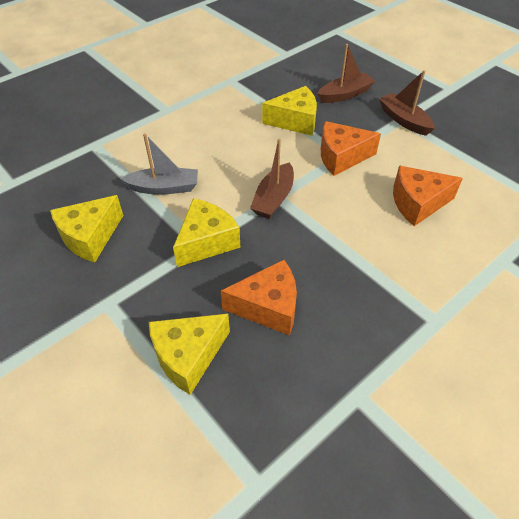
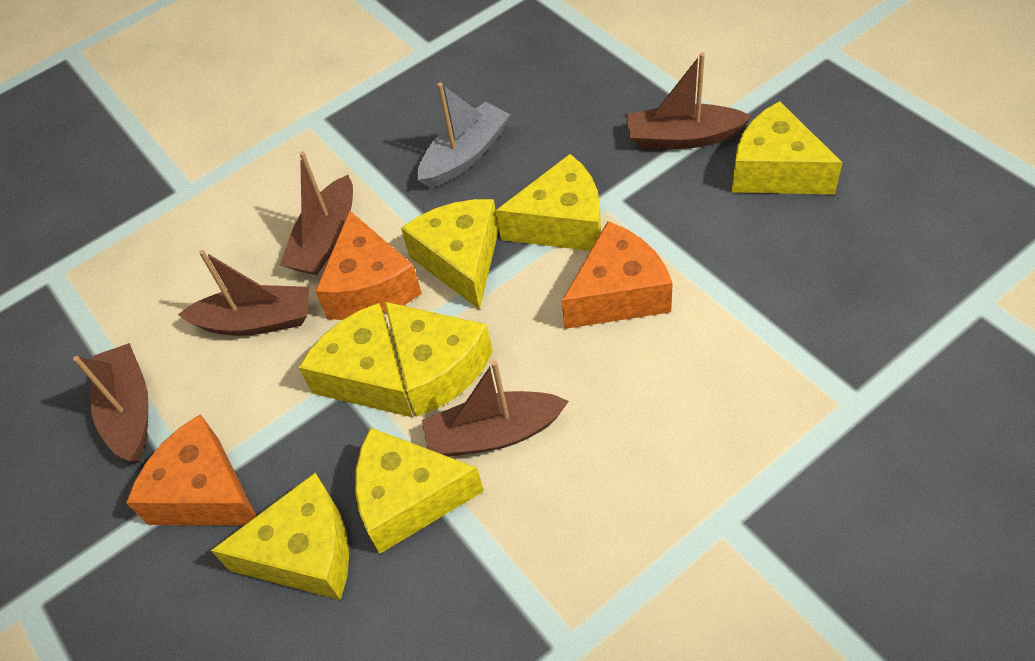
brown boat: [250,139,294,219] [318,44,375,103] [379,70,435,136] = 3 -> [73,343,148,462] [178,250,309,336] [280,152,353,275] [422,360,569,457] [627,53,752,149] = 5
yellow cheese: [50,195,123,262] [149,314,230,395] [173,199,240,267] [262,86,317,136] = 4 -> [211,473,349,600] [299,303,413,417] [355,427,484,554] [384,302,493,417] [401,199,499,310] [496,154,601,251] [732,101,843,194] = 7

